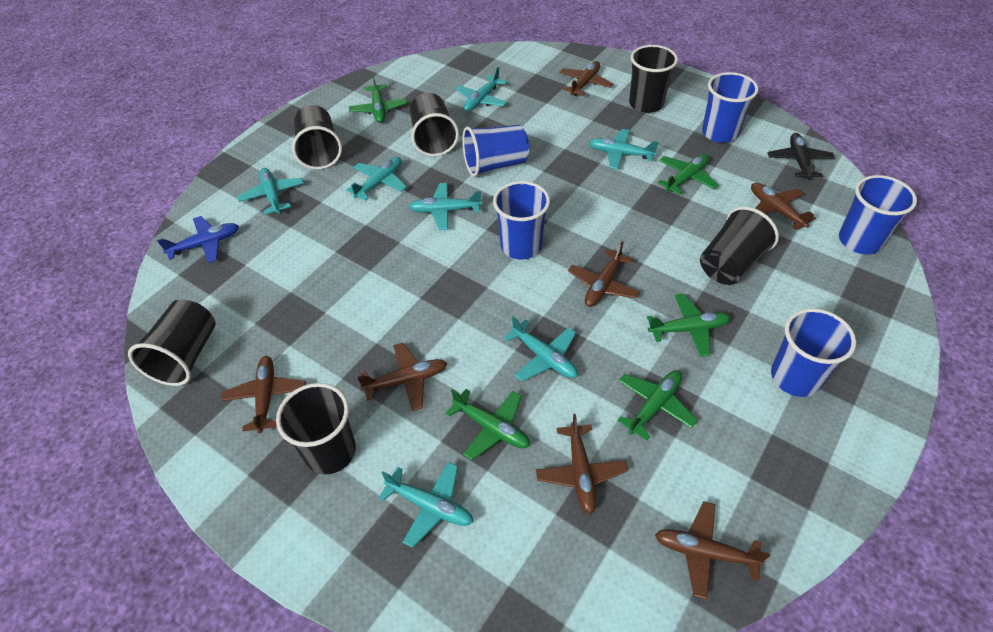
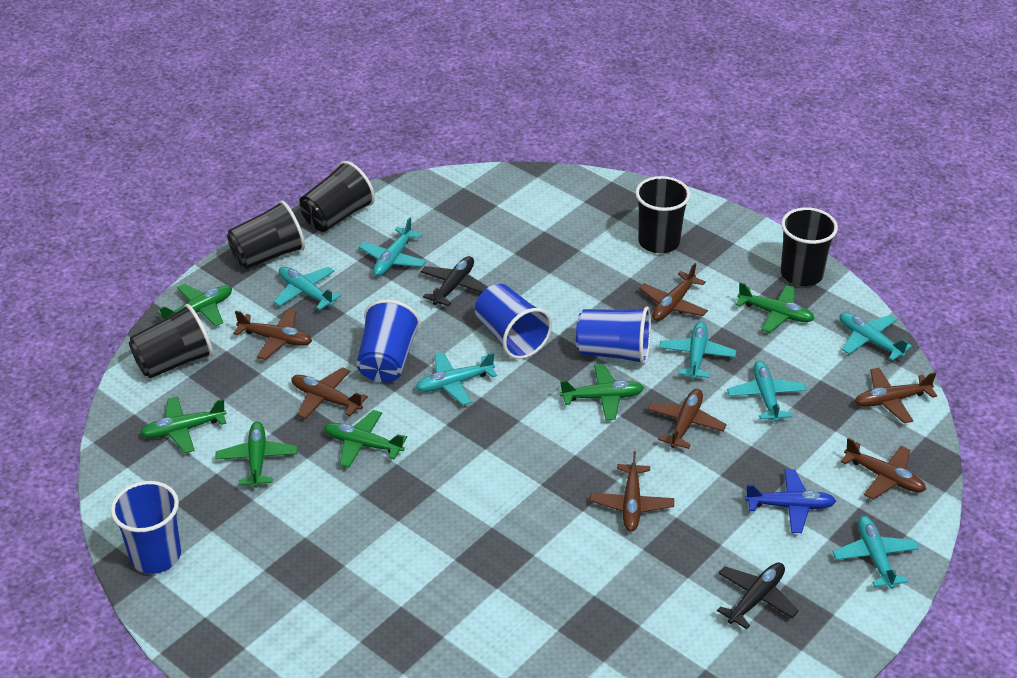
black cup: [128,299,215,386] [276,383,356,475] [292,105,342,169] [410,93,459,157] [629,45,678,113] [700,206,779,285] = 6 -> [129,304,213,378] [227,201,305,269] [299,161,375,232] [635,176,690,253] [781,207,838,286] = 5
black plane: [767,133,835,180] = 1 -> [421,256,488,306] [717,563,799,629] = 2
blue cup: [462,125,529,177] [493,181,550,259] [702,72,759,143] [771,308,856,397] [839,175,917,254] = 5 -> [111,481,181,574] [356,299,421,382] [475,284,552,359] [576,307,651,365] = 4
green plane: [349,74,407,123] [446,389,530,460] [617,370,697,441] [647,294,730,357] [657,154,719,195] = 5 -> [140,396,226,453] [157,284,232,326] [215,422,298,488] [324,410,407,468] [560,364,644,420] [736,282,815,333] = 6

